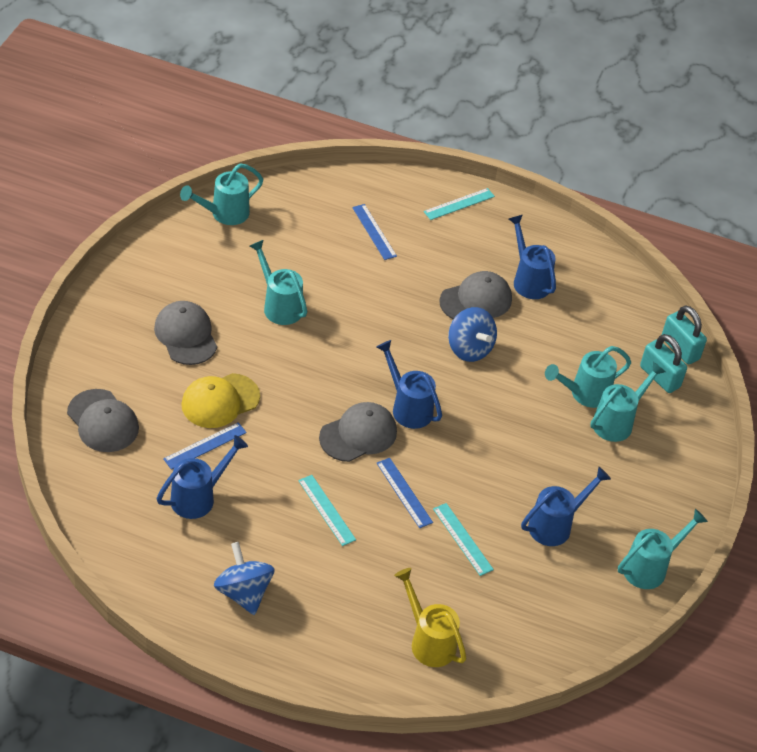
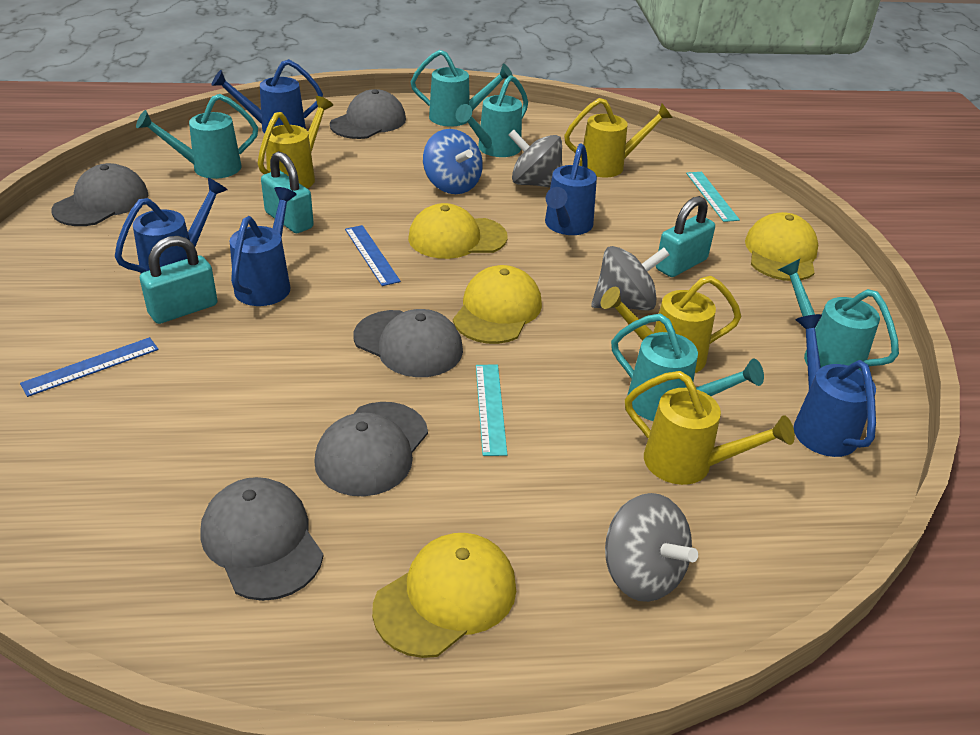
blue ruler: [163,422,247,470] [352,204,397,260] [376,458,433,528] = 3 -> [20,337,159,397] [345,225,401,286] = 2
blue spinning top: [214,542,275,615] [448,307,497,362] = 2 -> [423,129,483,194] = 1
blue watering can: [157,435,248,519] [376,340,442,429] [509,215,556,299] [521,467,611,546] = 4 -> [115,178,228,273] [211,59,323,134] [230,187,297,306] [545,143,597,235] [793,314,876,457] = 5
grey cap: [67,389,139,452] [154,301,217,365] [319,402,397,462] [439,271,512,319] = 4 -> [52,163,149,226] [200,477,323,601] [314,402,428,496] [330,89,406,139] [354,309,463,377] = 5
grey spinning top: none = 0 -> [508,130,563,188] [591,246,669,311] [605,493,698,602] = 3
turquoise padlock: [640,334,687,393] [662,305,707,364] = 2 -> [140,236,218,324] [261,151,314,233] [656,196,715,277] = 3
turquoise ruler: [298,475,356,546] [423,188,495,220] [433,503,494,576] = 3 -> [476,365,507,456] [686,172,740,222] = 2
yellow cap: [181,373,260,428] = 1 -> [372,533,516,658] [408,203,507,259] [453,265,542,344] [745,212,818,281] = 4
yellow watering can: [394,568,466,667] = 1 -> [258,96,333,188] [564,98,673,177] [600,276,742,373] [625,371,795,485] = 4

